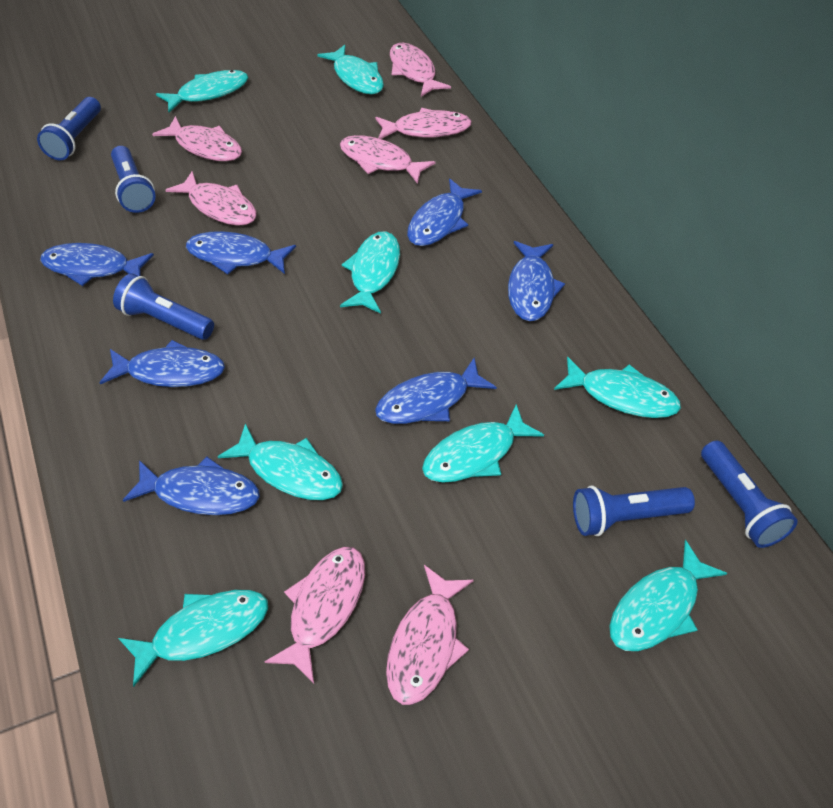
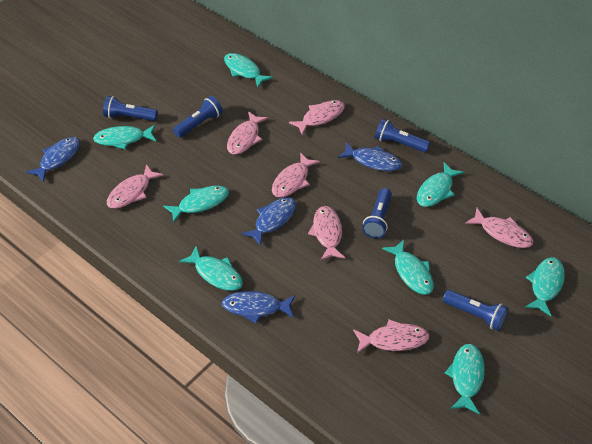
blue fish: [40,243,154,286] [100,340,225,387] [123,456,260,515] [186,231,296,274] [375,357,497,424] [407,178,482,246] [508,241,565,321] = 7 -> [26,137,80,182] [222,291,295,323] [241,197,296,246] [338,142,402,171] = 4

